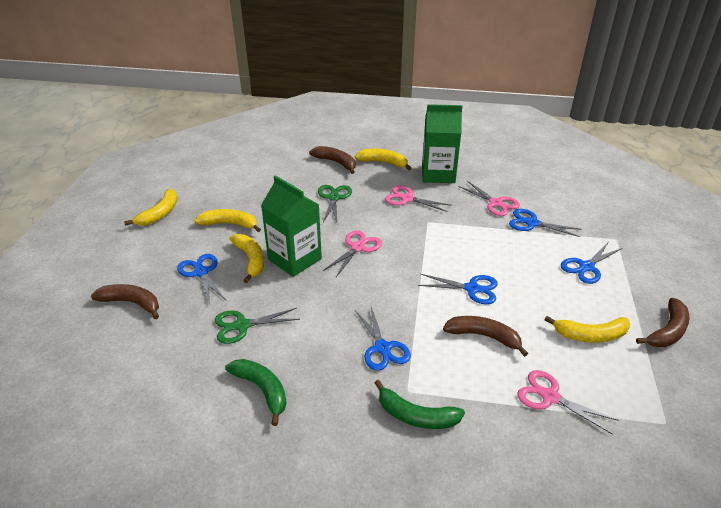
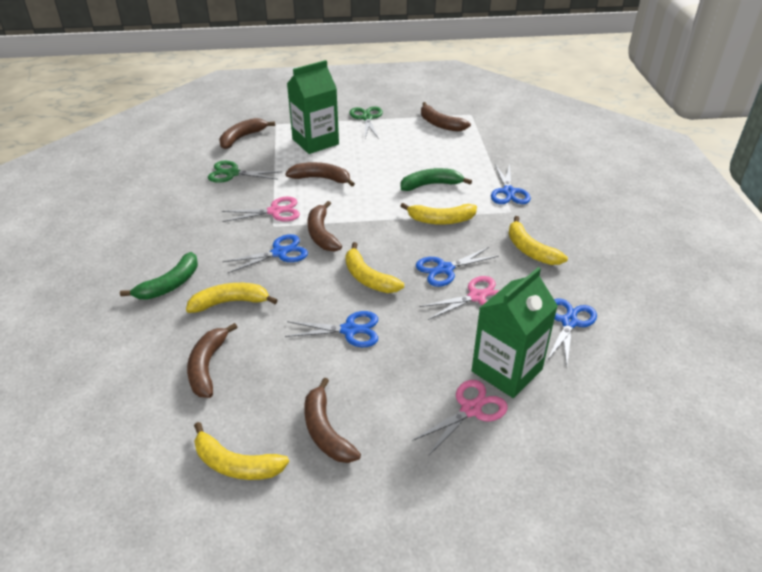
brown banana: [91,284,159,319] [309,146,355,174] [443,316,528,357] [636,298,690,347] = 4 -> [187,323,237,398] [219,118,275,149] [285,162,355,186] [304,378,361,463] [308,201,342,252] [421,102,471,132] = 6
pink scissors: [323,230,382,277] [385,185,452,212] [458,181,520,216] [517,370,618,434] = 4 -> [222,197,300,222] [412,380,508,456] [419,276,499,320] = 3

